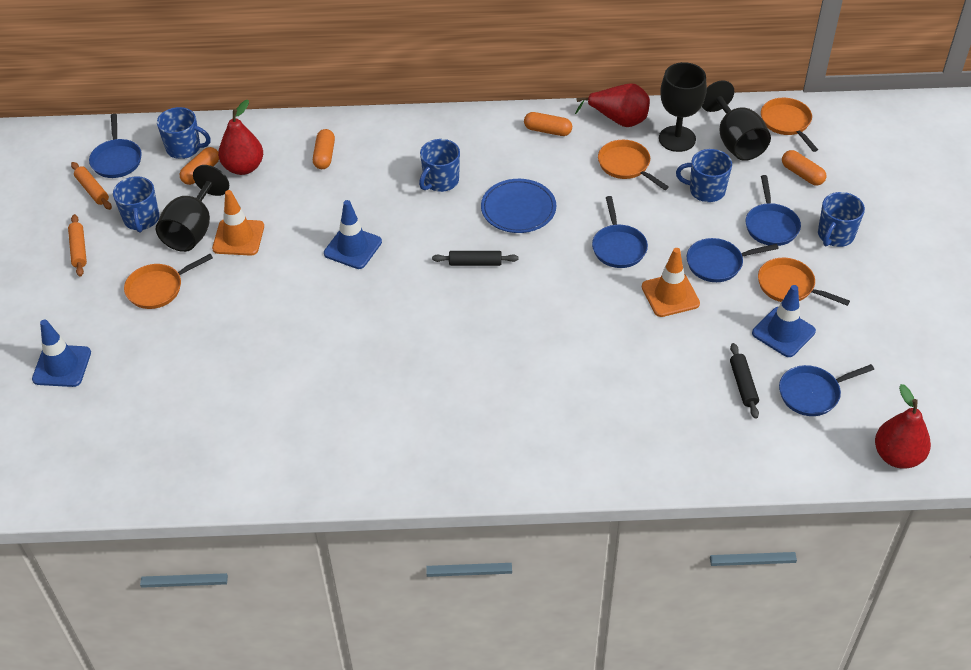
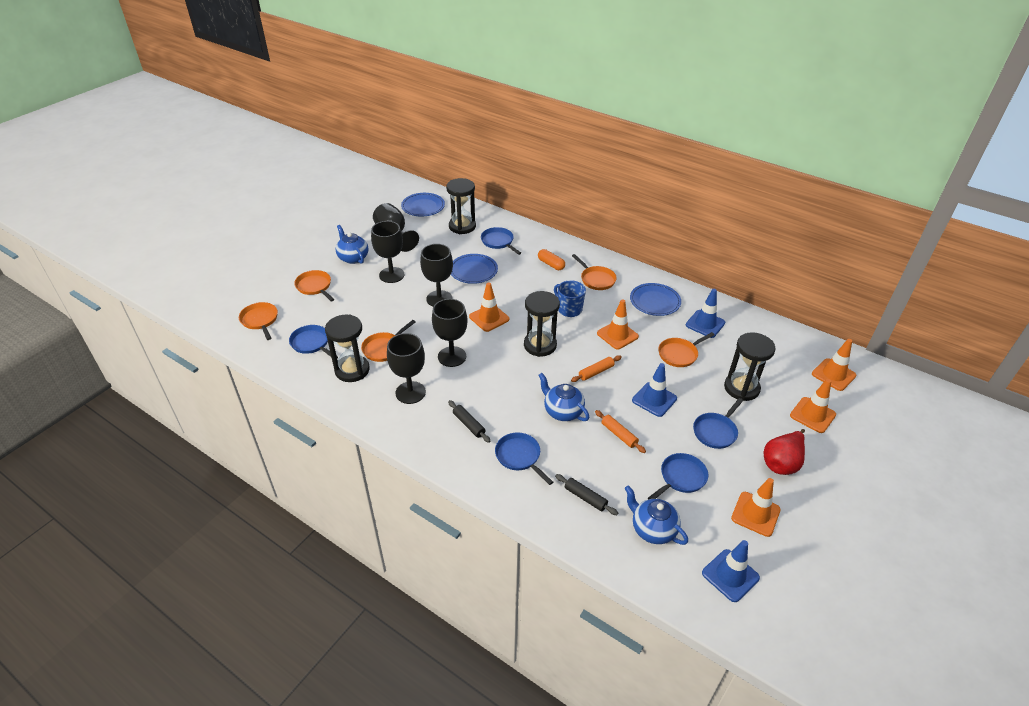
black goblet: [156,165,229,252] [659,62,707,152] [702,81,771,161] = 3 -> [371,221,405,283] [373,203,419,252] [387,333,426,404] [420,244,453,307] [432,299,468,367] = 5
black hourglass: none = 0 -> [325,314,370,382] [446,178,476,234] [524,291,560,357] [724,332,776,401] = 4
blue mug: [113,176,160,233] [157,107,211,159] [419,139,460,192] [676,149,732,202] [818,192,865,247] = 5 -> [554,280,586,317] = 1
blue plate: [481,179,556,233] = 1 -> [401,193,445,217] [451,254,498,284] [630,283,681,316] = 3
blue teapot: none = 0 -> [336,225,369,264] [538,373,589,421] [625,485,688,545] = 3
orange capsule: [179,147,219,185] [313,129,335,169] [524,112,572,136] [782,150,826,186] = 4 -> [538,249,565,270] = 1
orange pan: [124,254,213,309] [598,140,669,190] [758,258,850,306] [761,98,818,152] = 4 -> [239,302,278,340] [294,270,335,302] [361,320,415,362] [572,254,617,290] [658,332,715,367] = 5
orange traffic cone: [212,190,264,256] [642,248,700,317] = 2 -> [469,282,509,332] [597,299,639,349] [731,478,781,537] [790,379,836,433] [812,339,857,391] = 5
red pear: [218,100,263,175] [575,83,650,127] [875,384,931,469] = 3 -> [764,429,805,475] = 1

